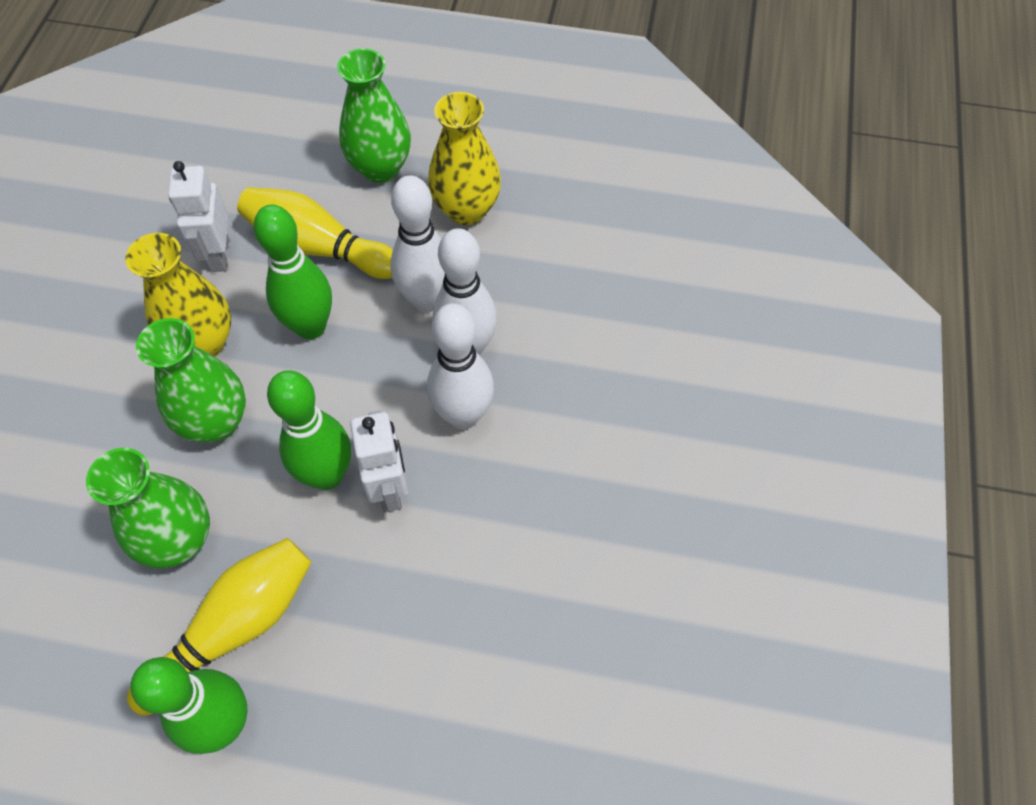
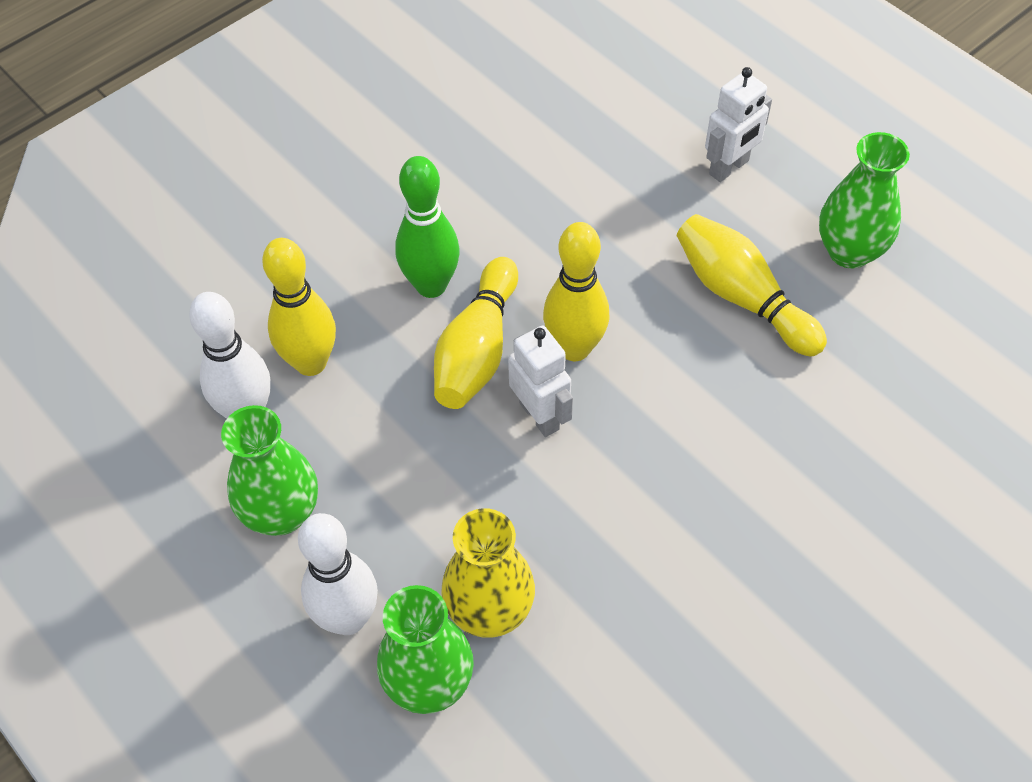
green bowling pin: [130,657,247,754] [254,204,332,339] [267,370,351,490] = 3 -> [395,156,460,298] = 1
white bowling pin: [390,175,445,313] [427,303,494,430] [433,228,497,355] = 3 -> [189,292,271,418] [298,513,378,635] = 2
yellow bowling pin: [127,538,312,716] [237,187,393,279] = 2 -> [262,238,336,376] [434,257,518,409] [543,222,609,361] [677,214,827,356] = 4
yellow vase: [125,233,231,357] [428,92,501,225] = 2 -> [441,508,535,638] = 1

